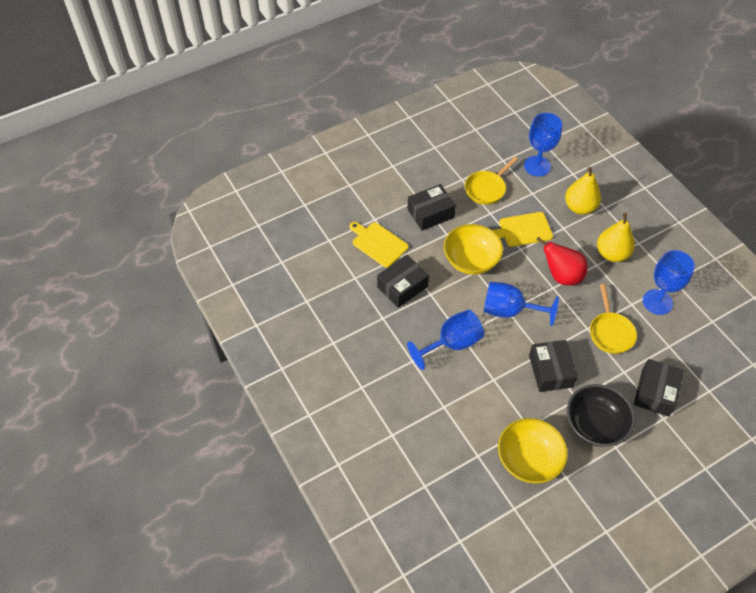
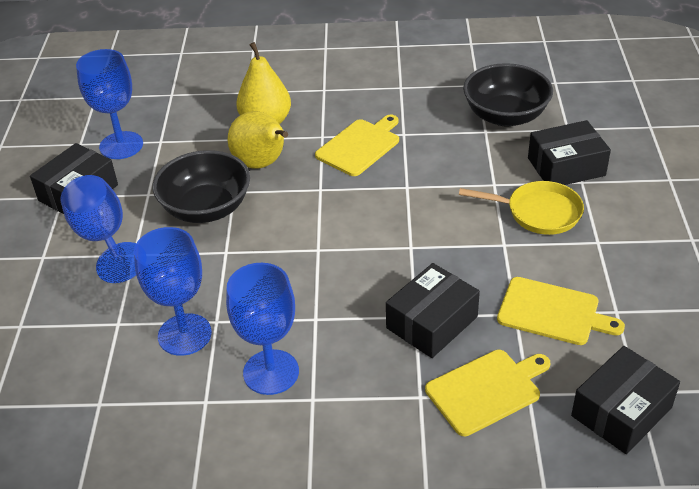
black bowl: [567,384,635,447] = 1 -> [153,150,250,223] [463,63,553,127] = 2
red pear: [536,237,588,286] = 1 -> none = 0
yellow bowl: [444,224,503,275] [498,418,568,484] = 2 -> none = 0
yellow cutting board: [349,222,409,268] [492,212,553,247] = 2 -> [315,115,399,176] [425,350,550,436] [497,277,625,345] = 3
yellow pan: [465,157,518,205] [590,284,637,354] = 2 -> [459,181,584,235] = 1

